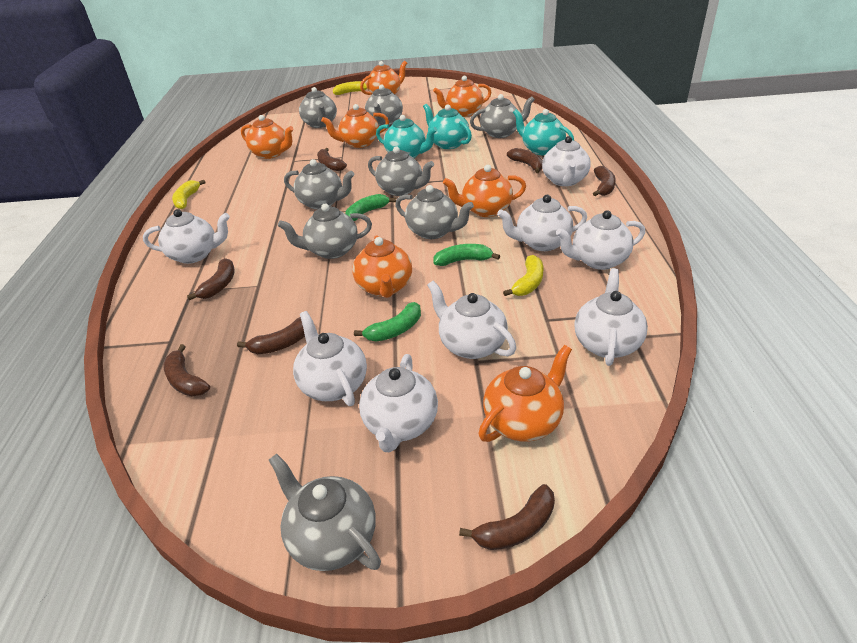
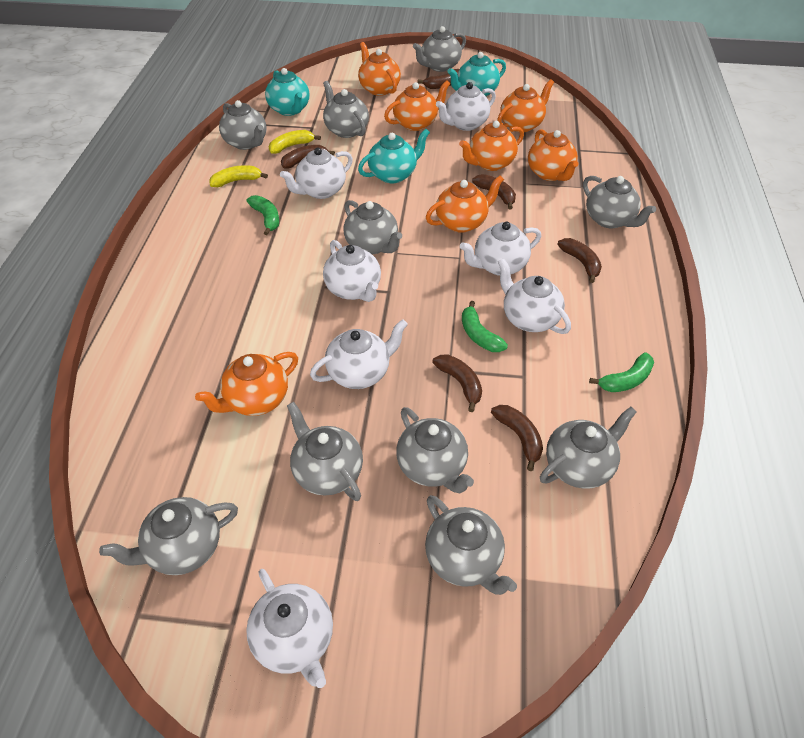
brown banana: [164,344,210,397] [187,258,235,300] [237,317,305,354] [317,148,347,171] [459,484,555,550] [507,148,543,173] [593,166,616,196] = 7 -> [281,145,335,169] [417,69,459,89] [432,354,482,412] [472,174,516,209] [491,405,543,471] [557,238,602,283] = 6
grey teapot: [269,454,381,571] [278,204,372,259] [284,159,354,209] [299,87,337,128] [365,85,403,126] [368,146,434,196] [395,185,474,239] [470,94,535,138] = 8 -> [99,497,238,575] [219,100,266,150] [287,402,363,501] [323,81,369,138] [343,200,402,254] [396,407,474,493] [413,26,466,72] [425,495,517,595] [540,407,637,489] [583,176,656,228] = 10
white teapot: [143,209,230,264] [293,311,367,406] [359,354,438,452] [427,281,516,359] [497,195,587,251] [542,136,591,186] [556,210,645,270] [574,268,648,366] = 8 -> [246,569,333,688] [280,147,353,199] [310,319,408,389] [323,240,381,302] [436,82,496,131] [460,222,541,276] [498,258,571,334] = 7
yellow banana: [172,180,205,209] [333,81,367,95] [503,255,544,296] = 3 -> [209,165,268,187] [269,130,321,154] = 2

